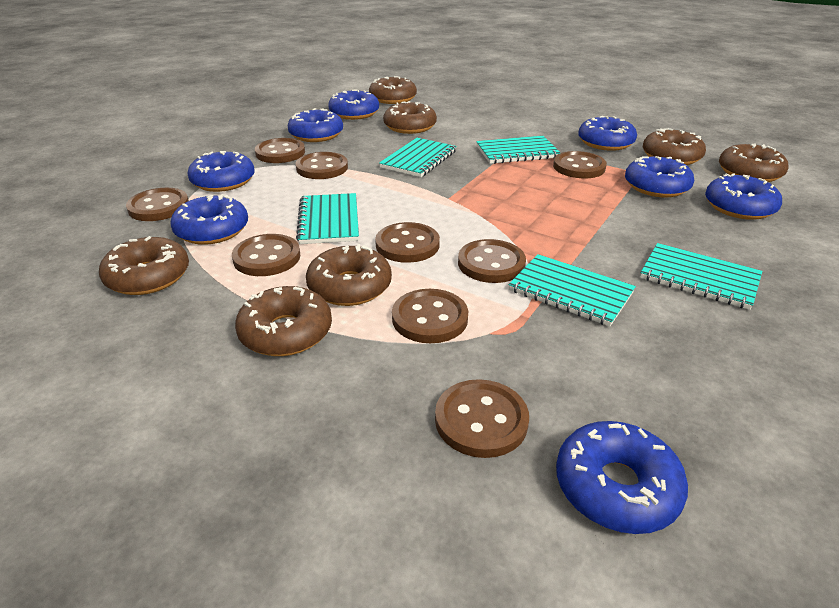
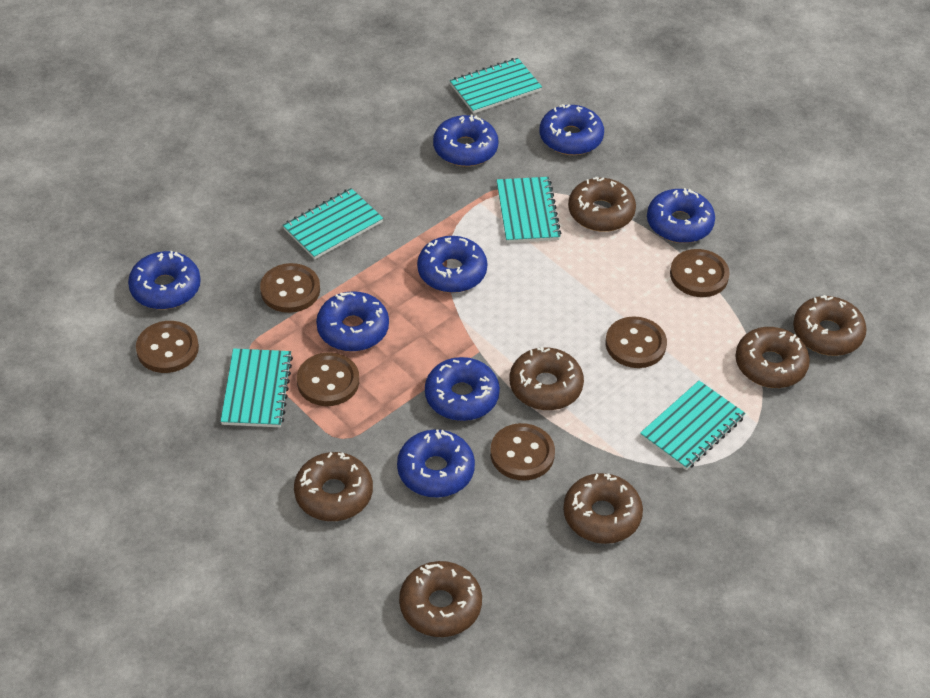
brown button: [126,188,189,221] [232,234,300,276] [255,138,305,163] [296,152,348,179] [375,222,440,263] [392,289,468,343] [435,379,529,458] [458,239,526,283] [553,151,607,178] = 9 -> [136,321,199,373] [260,263,320,313] [297,352,359,406] [490,423,555,481] [605,316,667,368] [670,249,730,297] = 6

